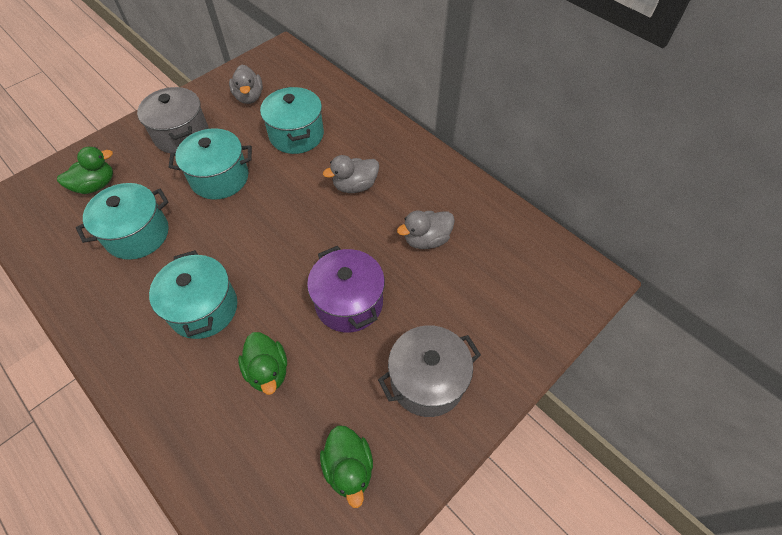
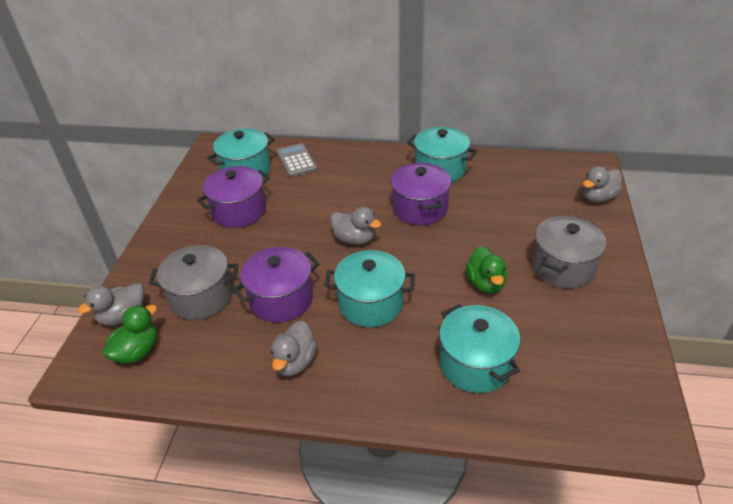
green duck: [57,147,113,194] [238,332,287,395] [320,426,373,508] = 3 -> [103,305,157,364] [466,246,507,293] = 2
grey calculator: none = 0 -> [276,143,317,177] = 1
grey duck: [229,65,263,104] [323,155,379,193] [397,210,455,249] = 3 -> [78,283,144,326] [271,321,317,376] [330,207,381,245] [582,166,622,203] = 4
purple pot: [307,246,385,333] = 1 -> [197,166,270,228] [233,247,320,323] [391,163,451,225] = 3

